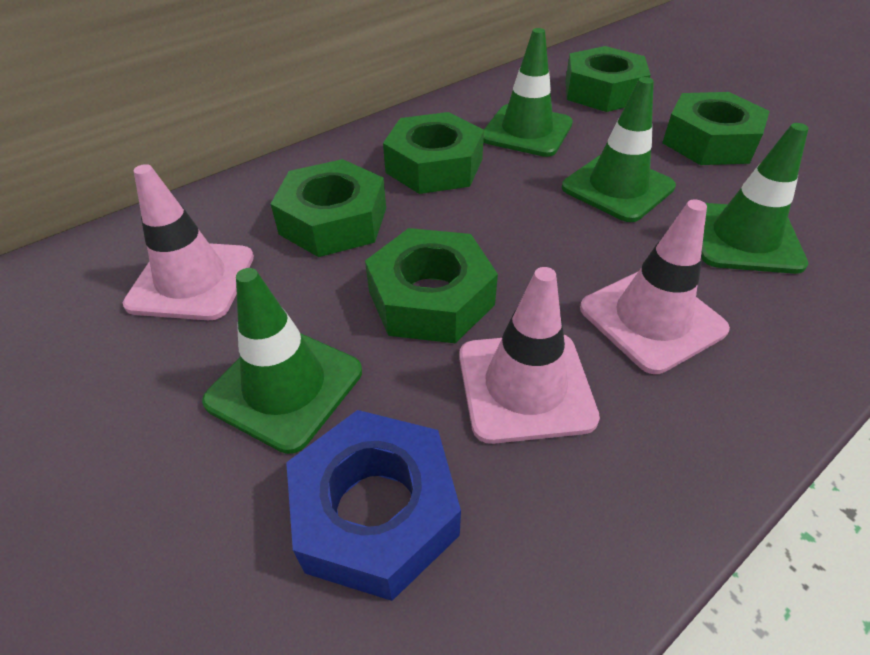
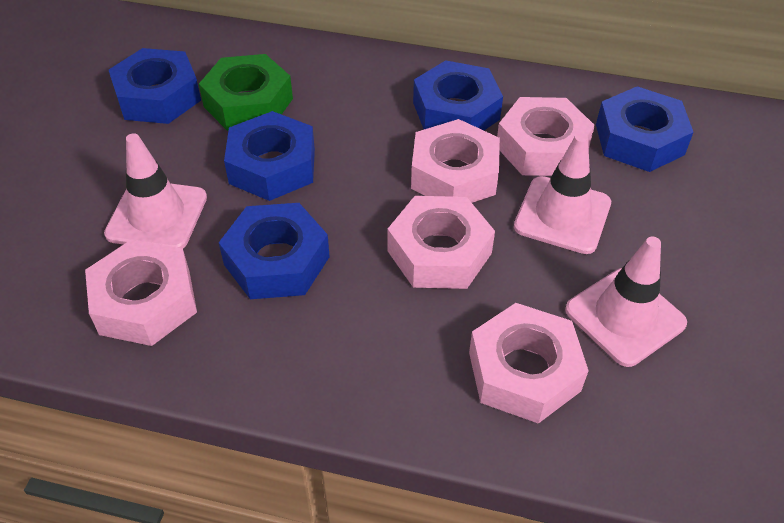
blue nut: [286,410,461,601] = 1 -> [109,48,201,124] [219,203,330,299] [224,111,315,201] [413,60,503,130] [596,86,694,172] = 5
green nut: [271,159,386,257] [365,228,498,343] [383,112,484,194] [565,46,651,112] [662,92,770,165] = 5 -> [199,54,293,131] = 1
green traffic cone: [202,268,362,454] [483,28,573,157] [562,77,676,222] [702,123,809,274] = 4 -> none = 0
pink nut: none = 0 -> [85,239,197,346] [388,196,495,289] [411,119,500,203] [469,303,589,424] [497,97,595,176] = 5

